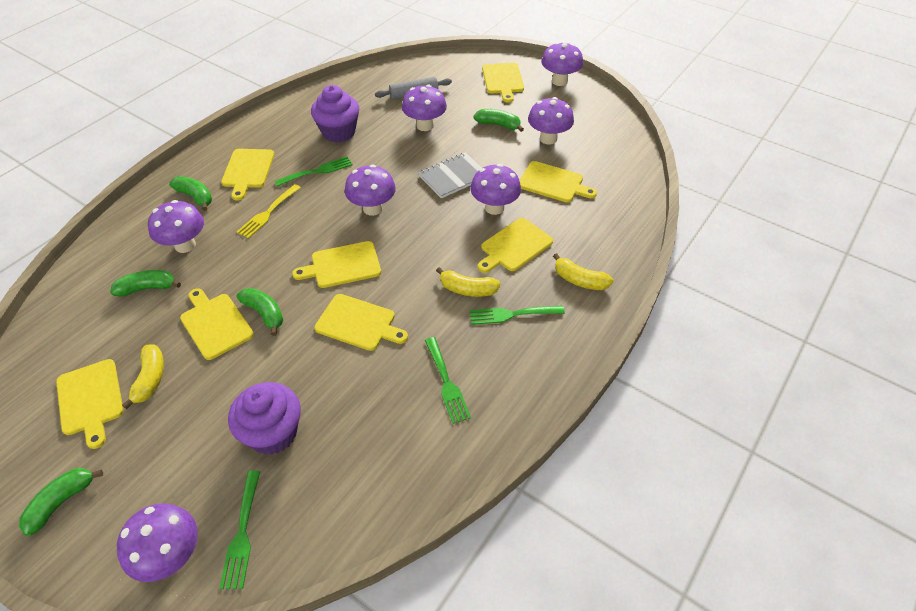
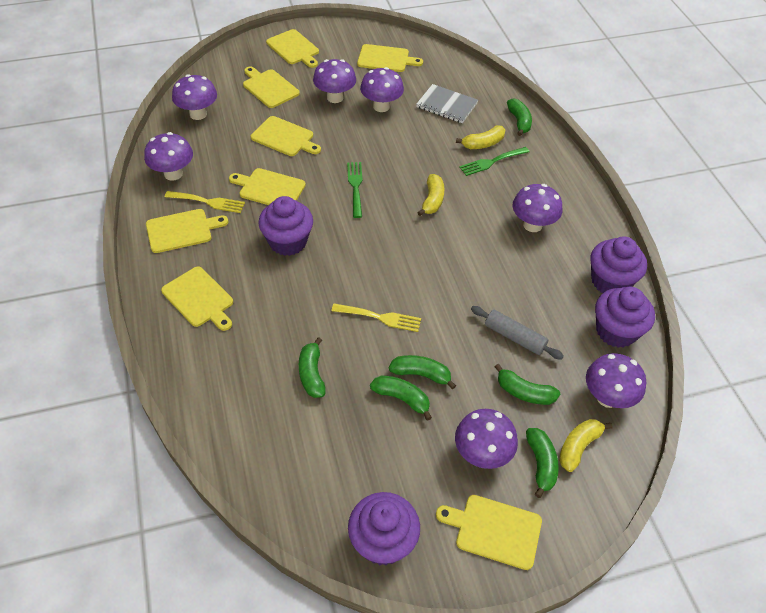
green banana: [19,468,103,536] [110,270,181,297] [169,176,212,211] [236,288,283,336] [473,109,524,132] = 5 -> [299,337,326,398] [370,375,432,421] [389,355,456,390] [495,364,560,405] [507,98,532,136] [526,428,559,498] = 6
green fork: [219,470,260,589] [275,156,353,186] [425,337,471,424] [470,306,565,325] = 4 -> [347,162,363,218] [459,147,530,176] = 2
purple cupcake: [228,382,301,455] [311,85,359,143] = 2 -> [258,196,313,256] [348,492,420,565] [590,236,647,293] [595,287,655,348] = 4
yellow fork: [237,184,301,239] = 1 -> [165,191,245,213] [331,303,421,332] = 2

